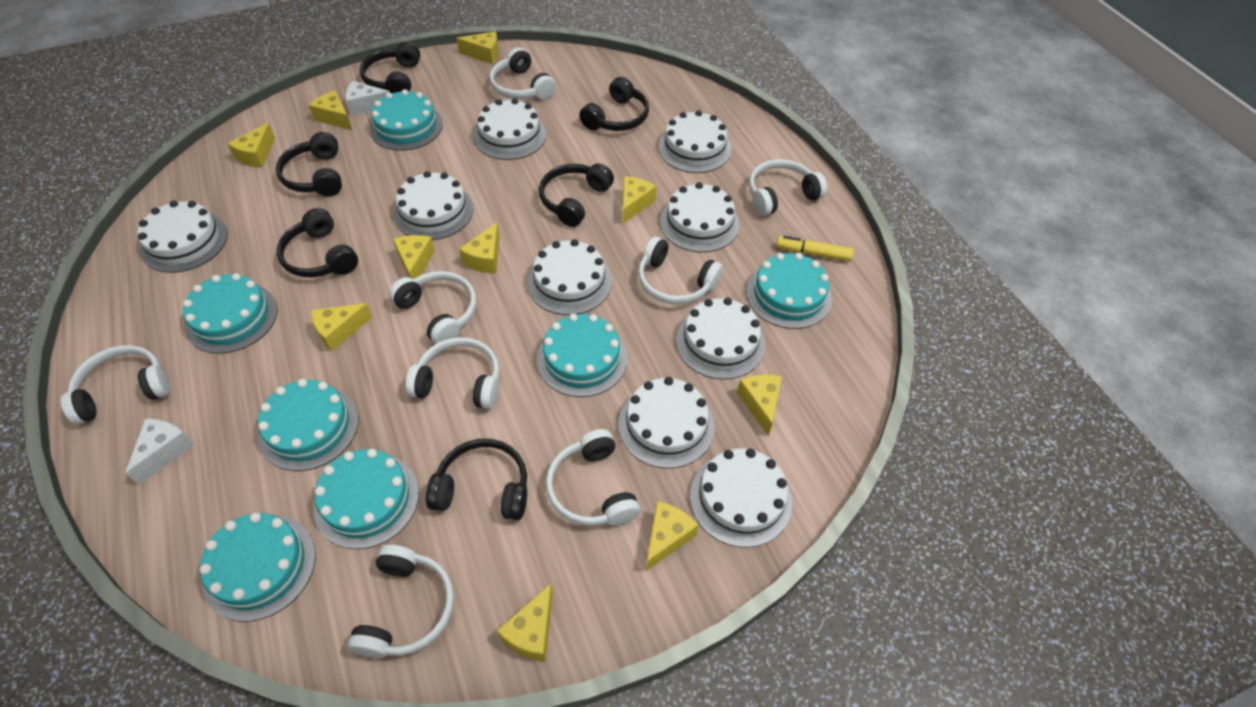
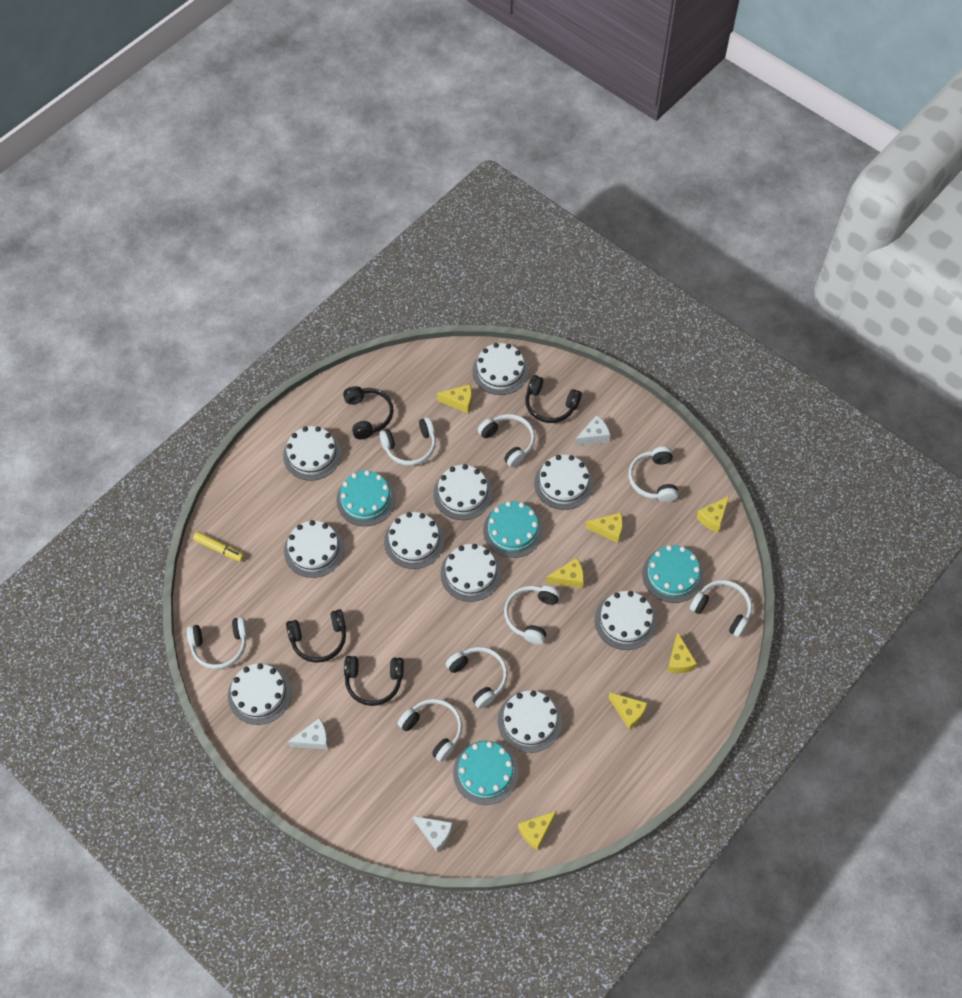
black headphones: [276,132,342,196] [277,208,358,277] [360,42,420,93] [426,439,527,520] [539,163,614,227] [579,77,649,131] = 6 -> [286,609,346,663] [343,386,394,439] [344,656,404,706] [525,375,582,423] = 4
turquoise cake: [183,273,278,354] [200,513,316,622] [258,379,359,471] [313,449,419,549] [370,89,443,151] [537,314,628,397] [746,253,832,329] = 7 -> [337,470,396,526] [453,741,519,805] [483,501,543,558] [642,545,703,603] = 4
white cake: [138,200,228,273] [393,171,474,240] [474,98,546,160] [527,239,612,315] [619,377,715,469] [658,110,731,173] [660,182,739,252] [676,298,765,379] [690,448,792,548] = 9 -> [228,663,292,725] [283,426,342,481] [284,520,344,578] [384,512,445,569] [433,464,493,520] [440,544,502,602] [472,343,529,395] [498,690,562,753] [534,455,593,510] [595,591,657,650] = 10
white cheese: [125,419,194,485] [345,81,390,116] = 2 -> [288,718,329,750] [413,816,453,852] [575,415,610,446] = 3
yellow cheese: [227,123,275,168] [309,90,352,130] [311,303,373,351] [393,235,435,279] [456,32,499,64] [459,222,500,274] [497,584,553,662] [623,176,656,224] [646,501,698,571] [737,374,782,436] = 10 -> [437,384,472,413] [518,811,556,850] [546,558,584,588] [585,512,623,543] [608,692,647,730] [667,632,697,673] [697,496,729,533] = 7

